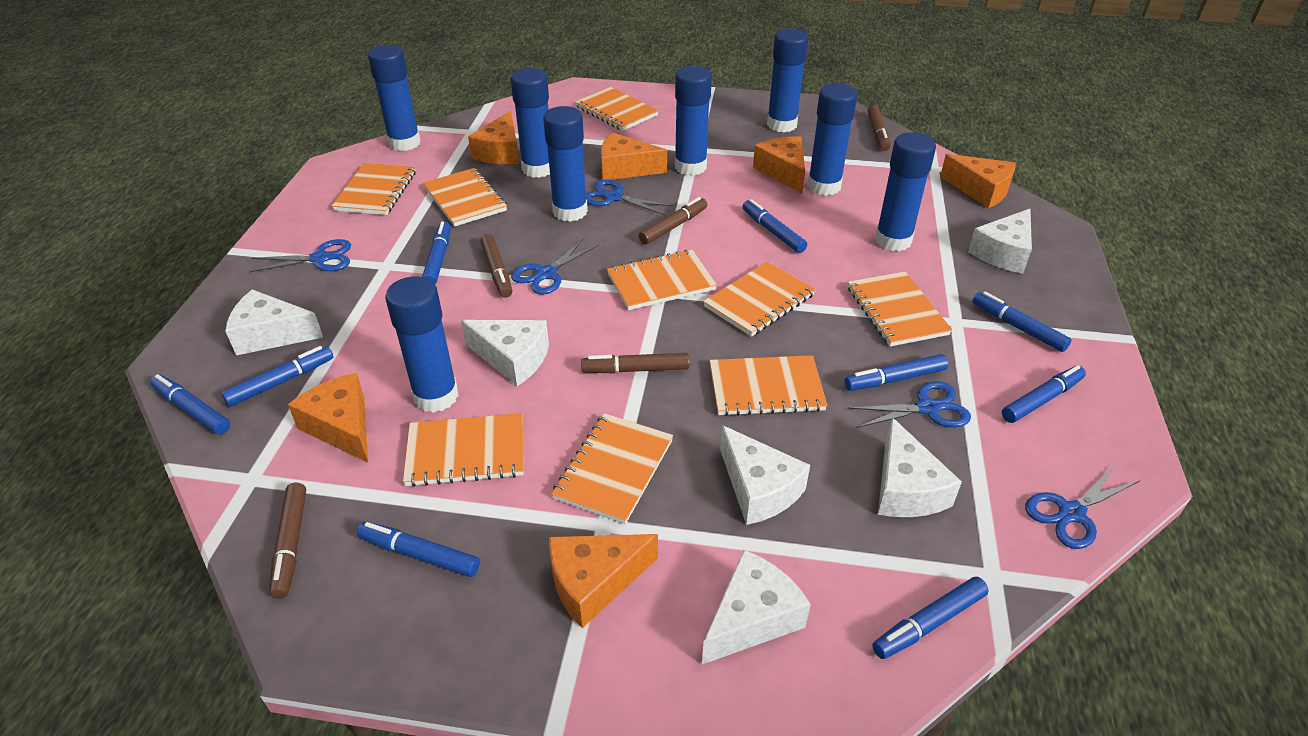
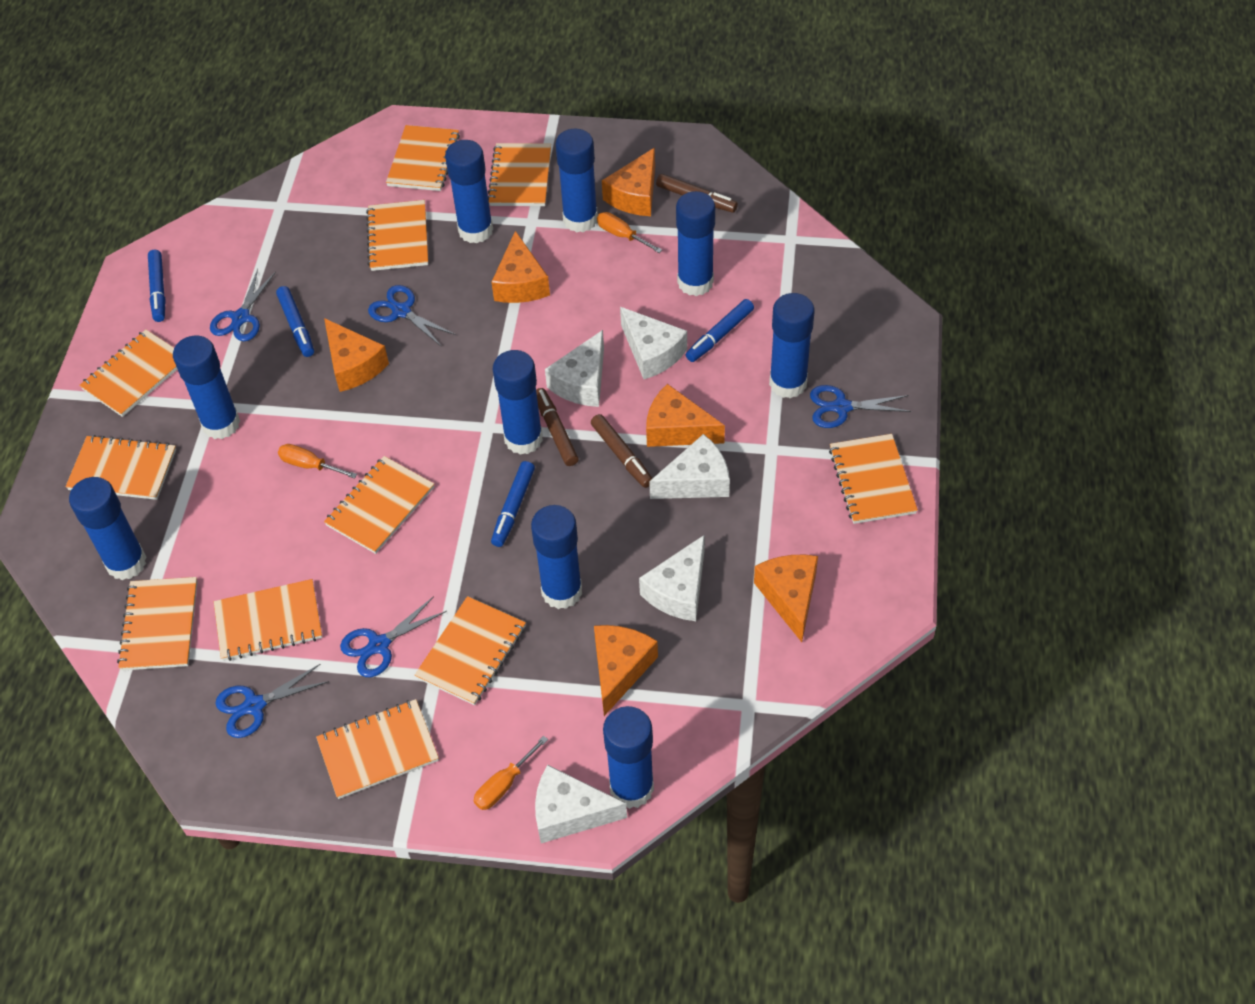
blue glue stick: [368,45,421,151] [385,276,459,413] [511,68,550,178] [543,106,588,222] [675,66,712,176] [767,28,809,132] [808,83,858,196] [875,132,936,251] = 8 -> [69,477,146,580] [173,335,240,439] [445,140,493,244] [493,350,543,455] [531,505,582,609] [555,129,598,232] [603,706,654,809] [676,191,715,296] [769,293,814,398] = 9
blue marker: [150,374,230,435] [221,346,333,407] [357,521,480,577] [422,221,451,284] [742,199,807,253] [844,354,948,391] [872,577,989,659] [972,292,1071,352] [1002,365,1086,423] = 9 -> [148,250,165,322] [276,286,314,357] [491,461,535,547] [686,299,754,362] = 4
brown marker: [269,483,306,599] [480,234,512,298] [581,353,690,374] [639,197,707,245] [867,105,891,151] = 5 -> [536,388,579,466] [591,414,653,488] [656,174,738,213] = 3
orange notebook: [332,163,416,215] [403,413,524,487] [423,168,507,227] [552,413,673,524] [575,87,659,131] [607,249,717,310] [703,262,816,337] [710,355,827,416] [848,271,952,346] = 9 -> [65,435,176,500] [79,329,178,417] [117,577,198,671] [214,579,322,661] [316,699,439,799] [324,456,434,554] [366,200,428,271] [386,125,460,191] [415,596,526,705] [488,143,551,206] [829,434,918,524] = 11
orange screwdriver: none = 0 -> [278,444,357,479] [474,736,548,810] [597,212,662,253] = 3
white cheese: [225,289,323,355] [461,320,549,386] [702,549,811,664] [720,425,810,525] [878,417,962,517] [968,209,1032,274] = 6 -> [535,765,627,843] [545,330,604,407] [620,307,687,379] [639,535,705,621] [649,434,730,499] = 5

